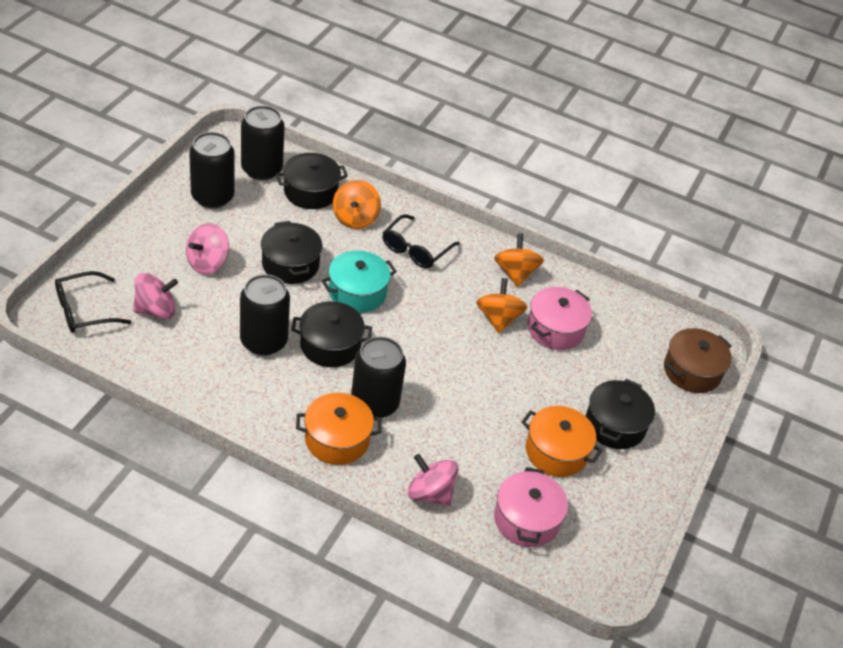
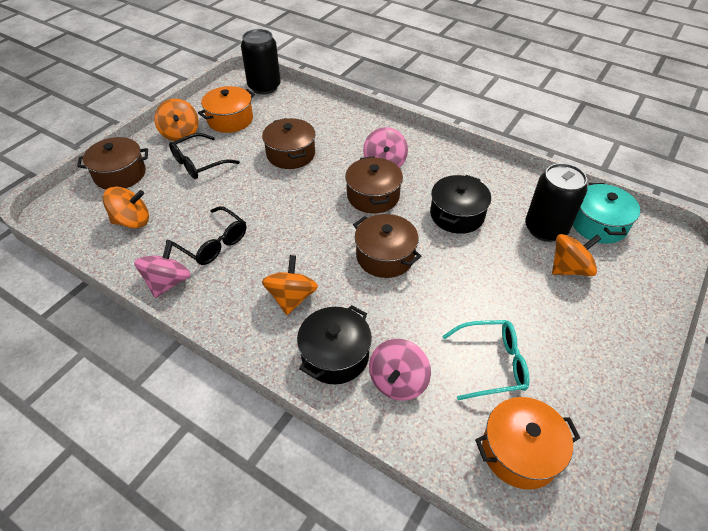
black can: [189,132,235,208] [240,274,290,356] [241,106,285,180] [351,337,406,418] = 4 -> [241,29,281,94] [525,163,587,242] = 2
black pot: [261,221,322,284] [276,153,348,209] [291,301,372,367] [586,379,655,449] = 4 -> [297,305,372,385] [430,175,491,234] = 2
brown pot: [664,328,732,393] = 1 -> [77,137,148,189] [262,118,315,169] [345,156,403,214] [353,214,421,278] = 4
orange spinning top: [333,180,381,229] [476,278,528,333] [494,233,544,287] = 3 -> [103,187,149,228] [154,98,199,141] [262,255,318,315] [552,234,602,276] = 4
pink pot: [494,467,568,547] [528,287,592,350] = 2 -> none = 0
turquoise glasses: none = 0 -> [442,320,529,400] = 1

